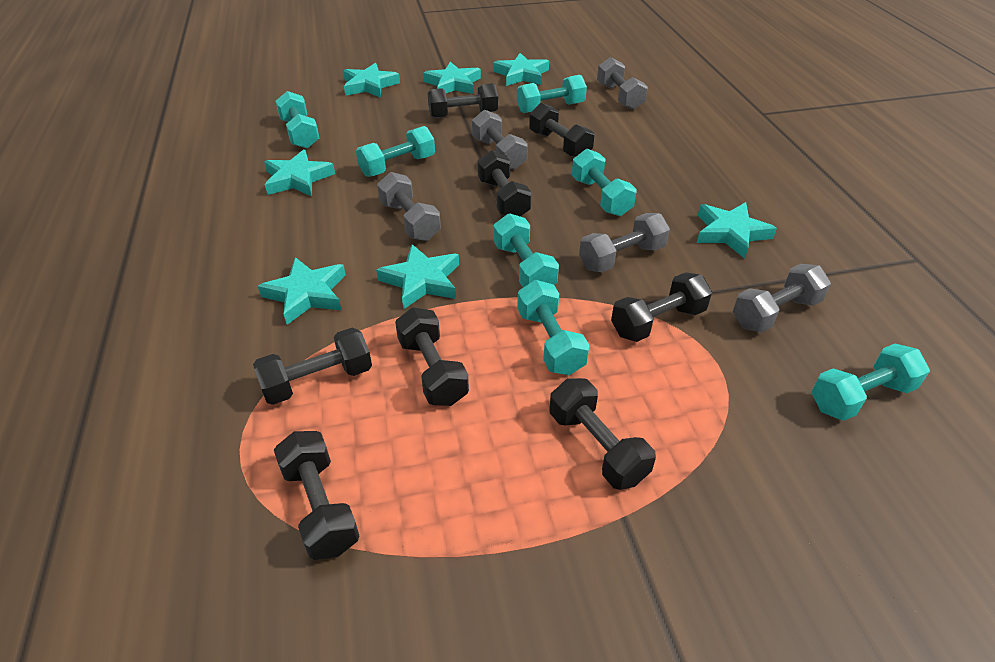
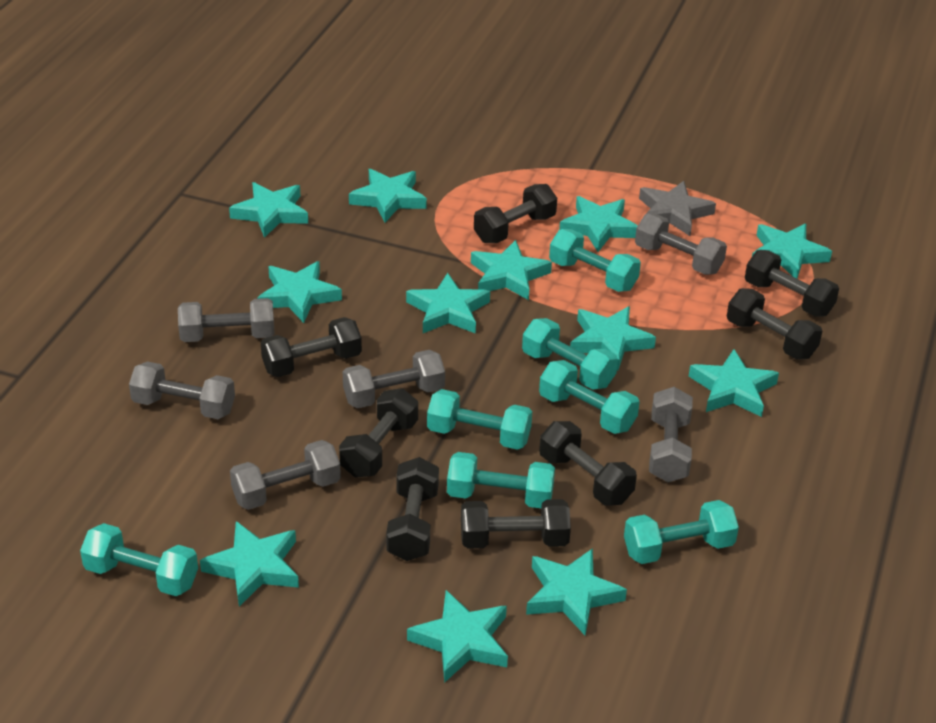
grey dumbbell: [377,172,441,241] [472,110,528,169] [579,213,670,272] [597,57,648,110] [733,264,831,333] = 5 -> [129,361,235,419] [178,298,274,342] [230,440,341,510] [343,350,445,408] [635,214,727,275] [649,387,693,482] = 6
grey star: none = 0 -> [639,181,716,236] = 1
turquoise star: [258,257,346,325] [264,149,335,197] [343,63,400,98] [376,244,459,310] [423,62,481,94] [493,53,549,86] [697,202,777,259] = 7 -> [200,521,299,607] [229,182,308,238] [257,261,342,323] [349,169,427,222] [406,273,490,334] [407,590,508,683] [471,240,552,300] [526,548,627,635] [559,196,637,252] [570,306,656,371] [689,349,779,417] [752,224,832,279] = 12

